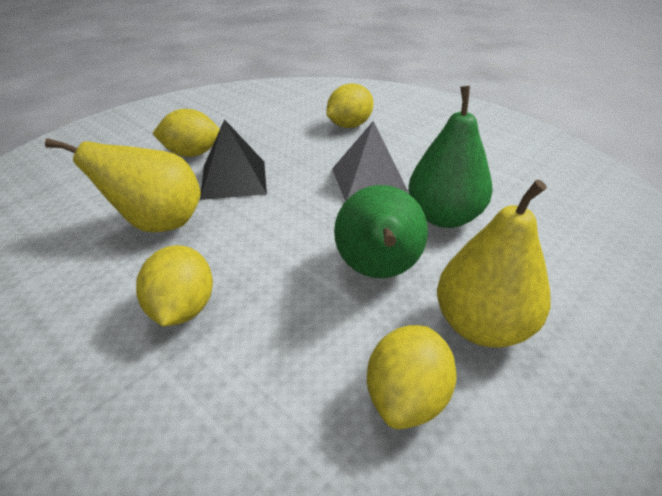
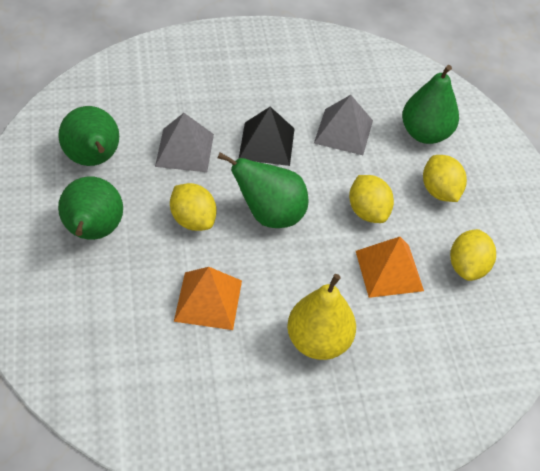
green pear: [334,185,428,278] [408,86,493,228] = 2 -> [58,106,119,166] [58,176,123,240] [218,153,309,228] [402,65,459,144] = 4
grey pyramid: [332,121,409,201] = 1 -> [155,113,214,172] [314,95,373,155] = 2
orange pyramid: none = 0 -> [174,267,242,330] [356,237,424,298] = 2
yellow pear: [45,138,201,232] [437,179,550,348] = 2 -> [287,274,356,360] = 1

